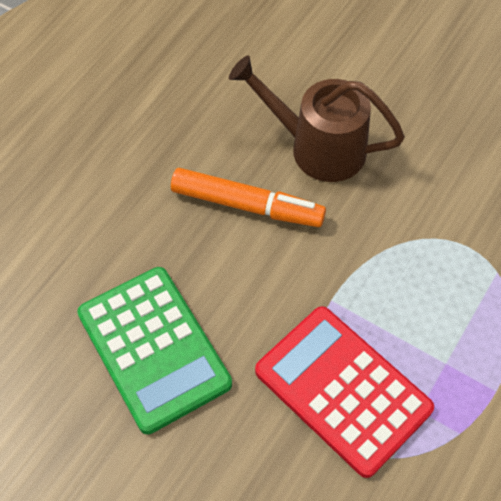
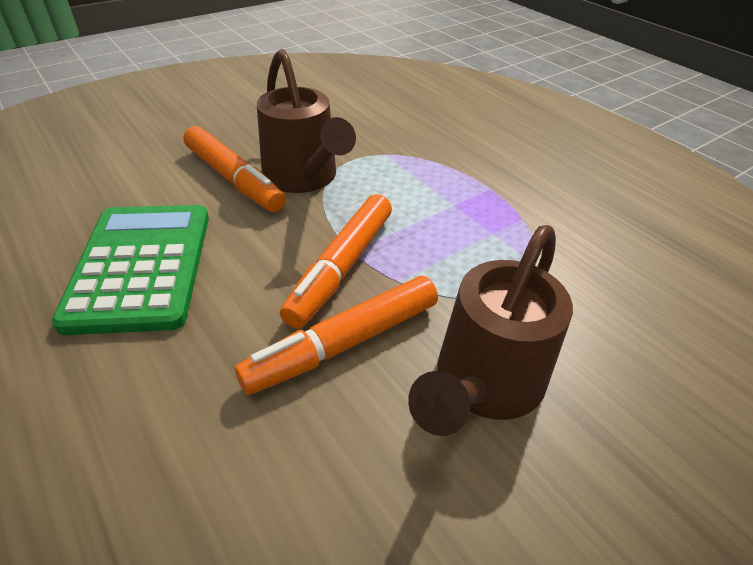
brown watering can: [229,55,405,182] = 1 -> [257,49,356,193] [408,225,573,436] = 2
orange marker: [171,168,326,227] = 1 -> [183,126,286,212] [235,276,438,395] [280,194,392,329] = 3
red calculator: [255,306,434,478] = 1 -> none = 0

